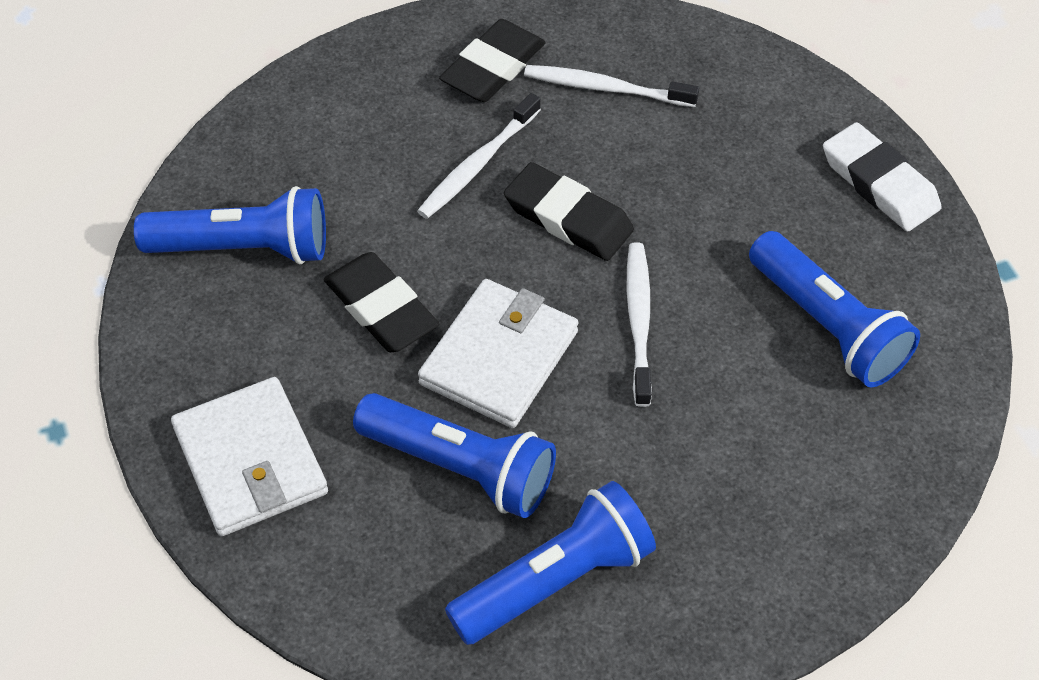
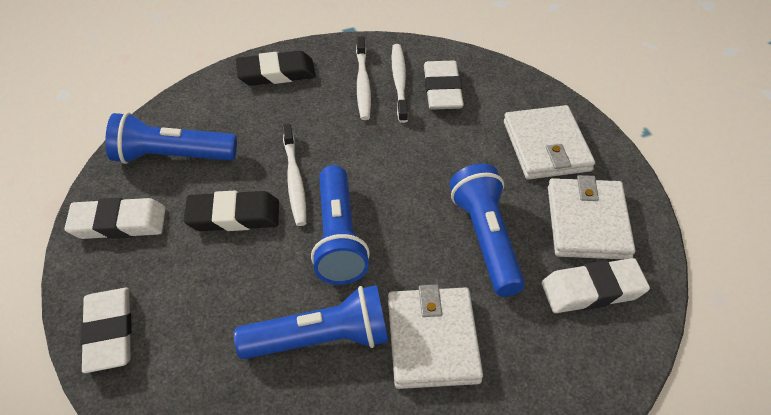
black eraser: [324,252,439,352] [439,19,546,102] [504,162,634,261] = 3 -> [184,191,279,231] [236,51,316,86] = 2
white eraser: [823,122,942,232] = 1 -> [64,198,166,239] [80,288,132,373] [424,61,464,110] [542,258,650,313] = 4
white wallet: [171,377,328,536] [418,279,578,428] = 2 -> [388,284,483,389] [504,105,595,180] [548,175,635,260] = 3

